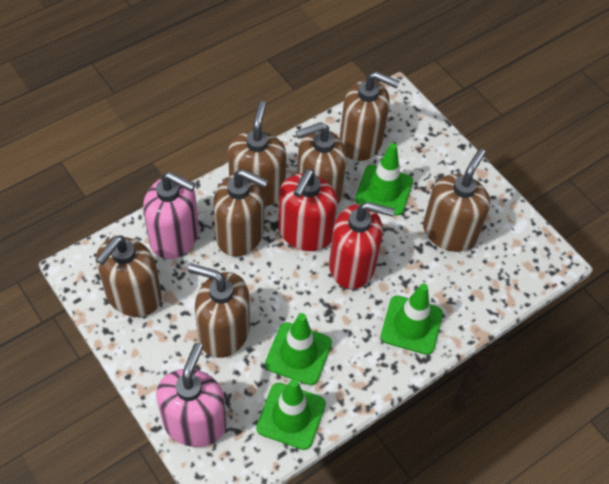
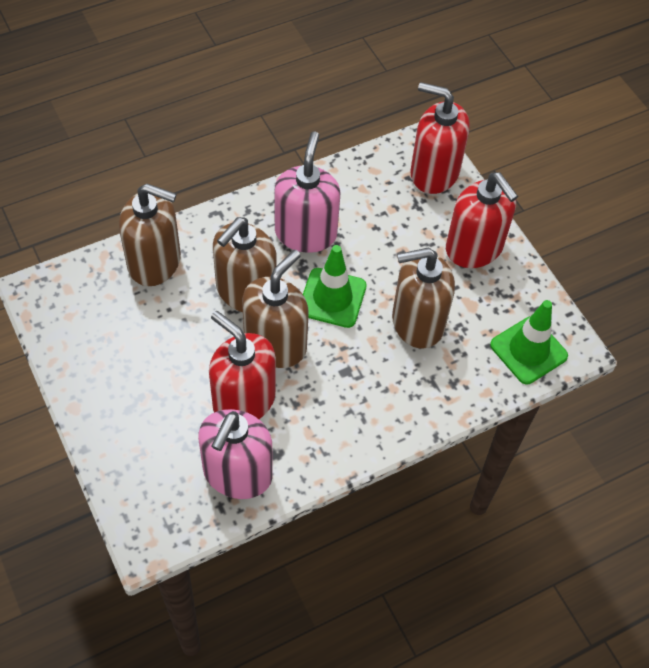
brown soap dispenser: [96,235,162,317] [188,263,250,358] [213,169,268,257] [228,101,287,206] [296,122,347,204] [340,71,400,161] [423,149,490,252] = 7 -> [119,183,181,286] [213,217,277,312] [242,250,309,368] [392,248,455,348] = 4
green traffic cone: [256,379,326,450] [265,313,332,385] [355,143,413,216] [381,283,443,355] = 4 -> [303,245,367,328] [490,300,568,384] = 2
red soap dispenser: [278,169,338,251] [329,202,395,289] = 2 -> [209,311,276,419] [410,82,470,194] [446,172,518,268] = 3

